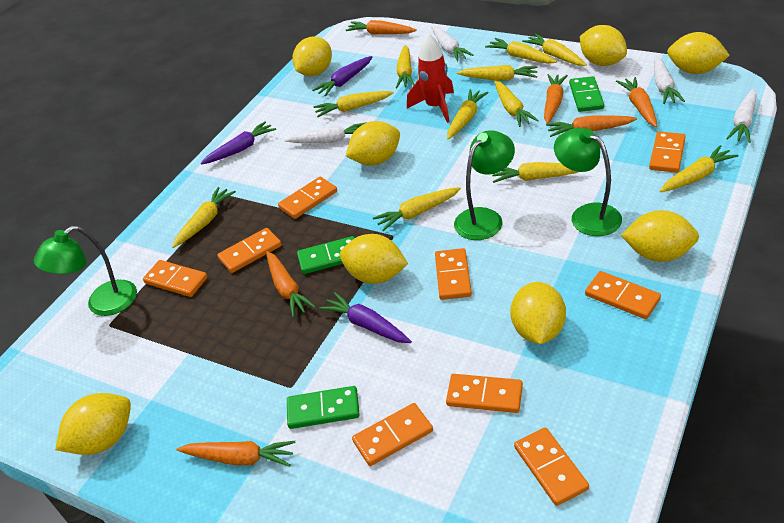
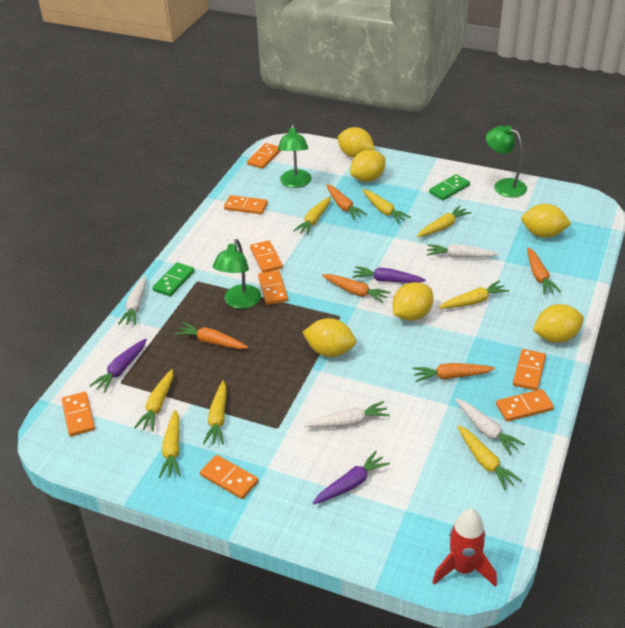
green domino: [287,386,360,429] [297,236,355,274] [569,76,604,112] = 3 -> [152,262,195,297] [429,174,470,200] = 2
orange carrot: [177,441,296,467] [266,251,316,318] [346,20,417,34] [544,74,568,124] [546,116,637,137] [616,77,657,127] = 6 -> [175,322,248,349] [322,274,391,303] [326,184,367,220] [412,363,495,382] [527,247,561,295] = 5
orange domino: [143,260,208,297] [217,228,282,273] [278,177,337,219] [352,403,433,466] [435,248,472,300] [446,374,523,413] [514,427,589,506] [585,271,661,319] [649,131,686,173] = 9 -> [61,392,95,437] [200,455,259,499] [224,195,268,214] [247,143,281,169] [250,240,283,273] [258,270,288,305] [496,389,554,422] [513,349,546,391] = 8
yellow carrot: [172,187,236,248] [314,91,394,117] [373,187,461,231] [396,45,414,88] [447,89,489,139] [457,65,538,81] [485,38,557,64] [492,162,578,183] [495,80,539,127] [522,33,587,66] [660,145,738,192] = 11 -> [134,369,173,431] [159,410,181,478] [203,381,226,445] [293,197,331,236] [362,189,411,224] [417,206,471,237] [439,281,509,308] [457,425,522,490] = 8
yellow lemon: [55,393,131,455] [292,37,332,76] [340,234,408,284] [346,121,400,166] [510,282,566,344] [580,25,627,66] [621,210,699,262] [667,32,730,74] = 8 -> [302,318,356,357] [338,127,375,158] [350,150,386,182] [393,282,433,321] [521,204,571,238] [533,304,584,343] = 6

